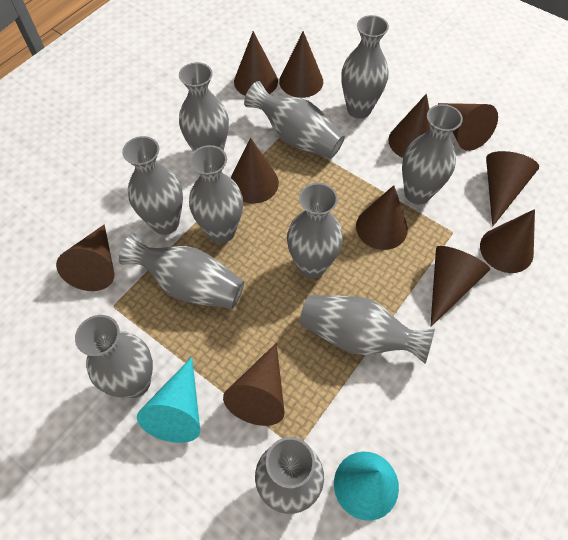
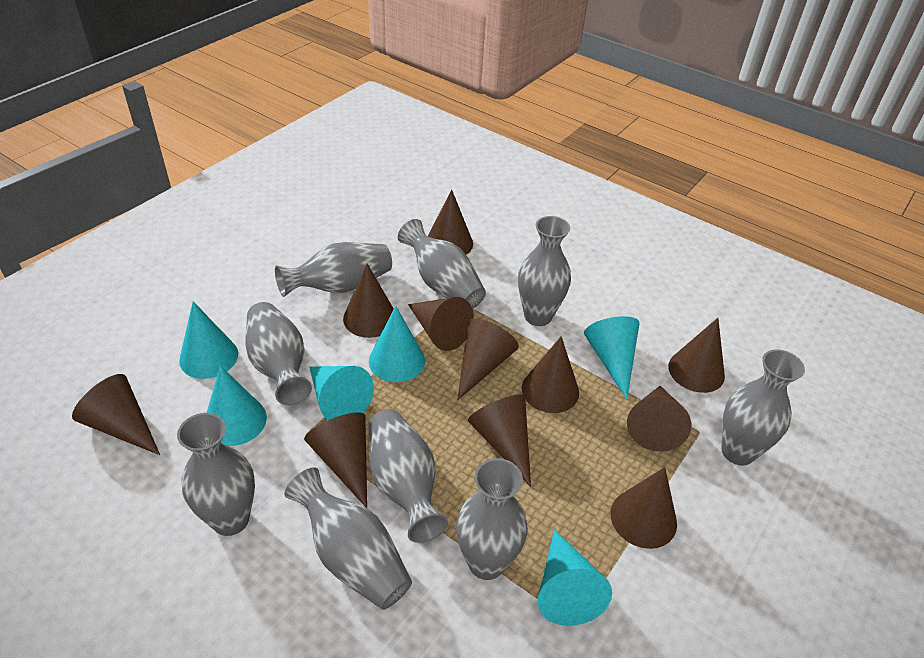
grey vase: [75,315,153,398] [119,233,244,309] [122,136,183,235] [179,62,229,152] [189,145,243,243] [244,81,345,159] [255,437,324,514] [287,183,343,278] [300,295,435,364] [341,15,389,119] [402,104,463,204] = 11 -> [177,413,255,536] [246,302,312,405] [275,242,392,297] [284,467,412,610] [368,409,448,543] [398,219,486,309] [456,458,528,580] [518,216,571,326] [721,349,805,466] = 9
turquoise cone: [137,357,200,443] [334,452,399,521] = 2 -> [179,301,238,379] [207,366,267,446] [309,366,374,420] [369,306,425,382] [538,530,612,626] [584,316,640,399] = 6

